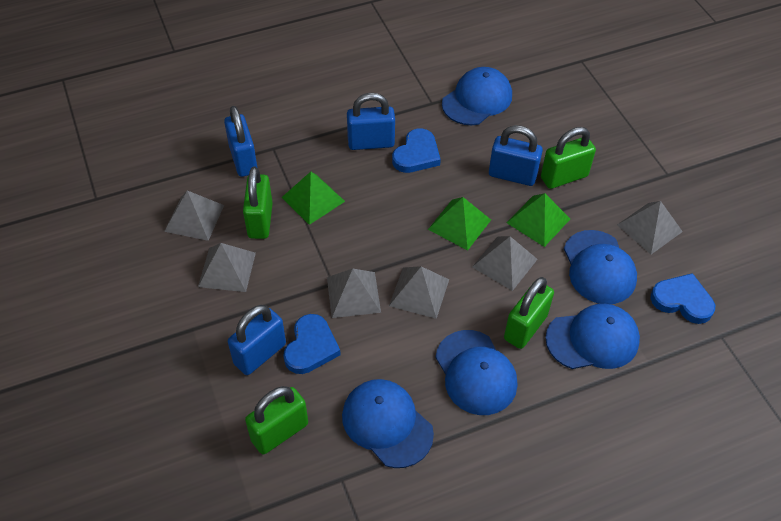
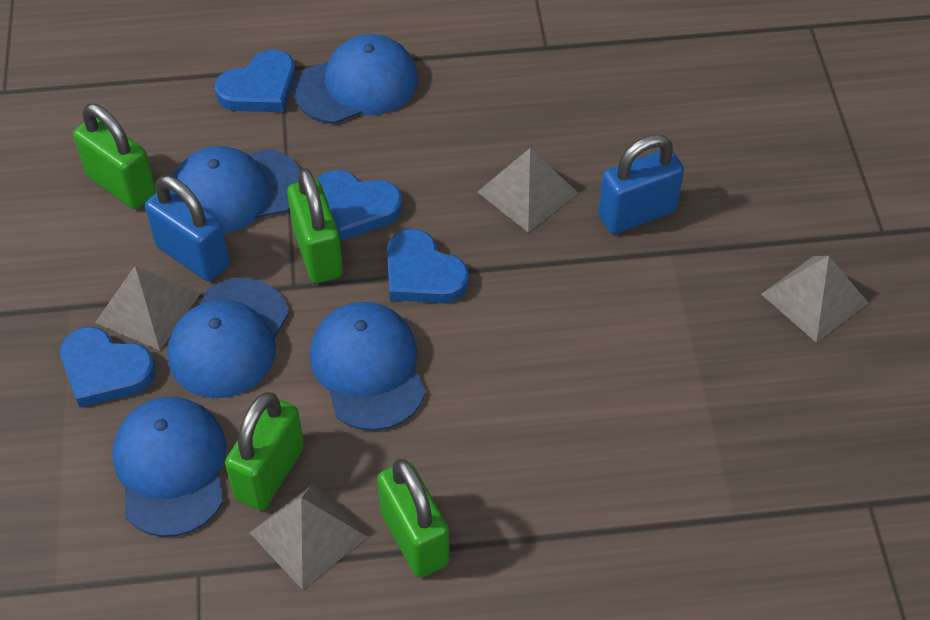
blue heart: [283,314,341,374] [392,128,441,173] [650,273,715,324] = 3 -> [60,327,156,407] [215,50,295,112] [317,170,403,241] [387,229,469,303] = 4
blue padlock: [224,106,258,177] [228,305,286,375] [347,93,395,150] [489,125,543,186] = 4 -> [145,175,230,281] [598,134,684,234] = 2
green pyramid: [281,172,345,225] [428,197,491,251] [507,193,570,247] = 3 -> none = 0
grey pyramid: [164,190,224,241] [198,243,256,292] [327,268,381,318] [389,266,449,319] [472,236,538,291] [617,201,683,254] = 6 -> [95,266,200,350] [250,482,368,590] [478,148,578,232] [761,256,868,343] = 4

